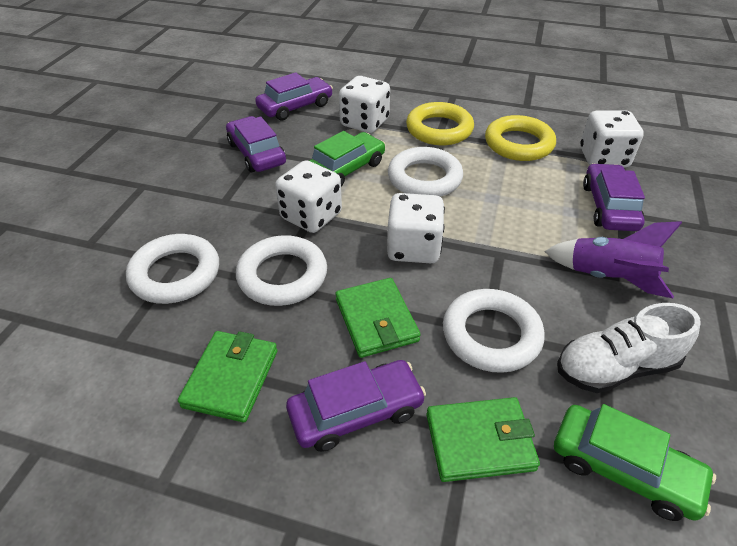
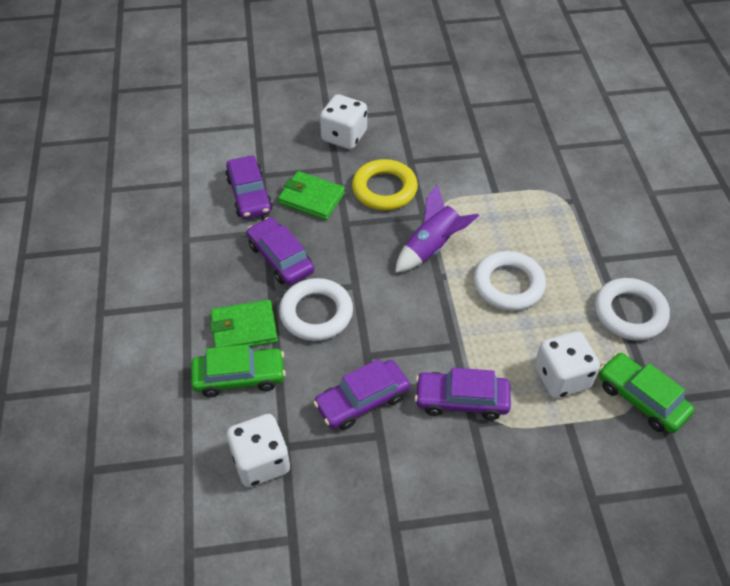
green wallet: [178,331,277,423] [336,278,421,358] [427,397,540,482] = 3 -> [210,300,278,348] [278,171,345,220] = 2
white dice: [275,160,342,233] [339,76,390,133] [387,193,445,263] [580,110,644,168] = 4 -> [227,414,290,487] [320,94,367,149] [535,331,600,398] = 3
white ring: [126,234,219,304] [236,235,327,306] [388,147,463,197] [443,289,545,373] = 4 -> [279,278,353,341] [474,251,546,311] [595,278,670,341] = 3
white shoe: [557,303,700,393] = 1 -> none = 0
yellow ring: [406,102,474,145] [485,115,556,161] = 2 -> [352,159,418,210] = 1

